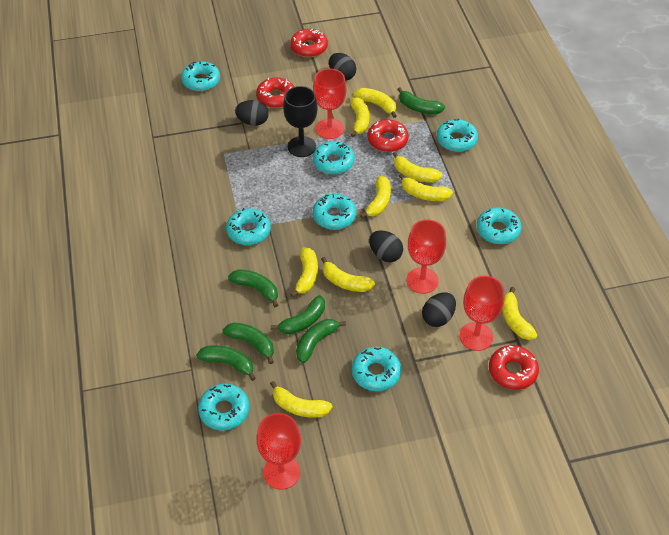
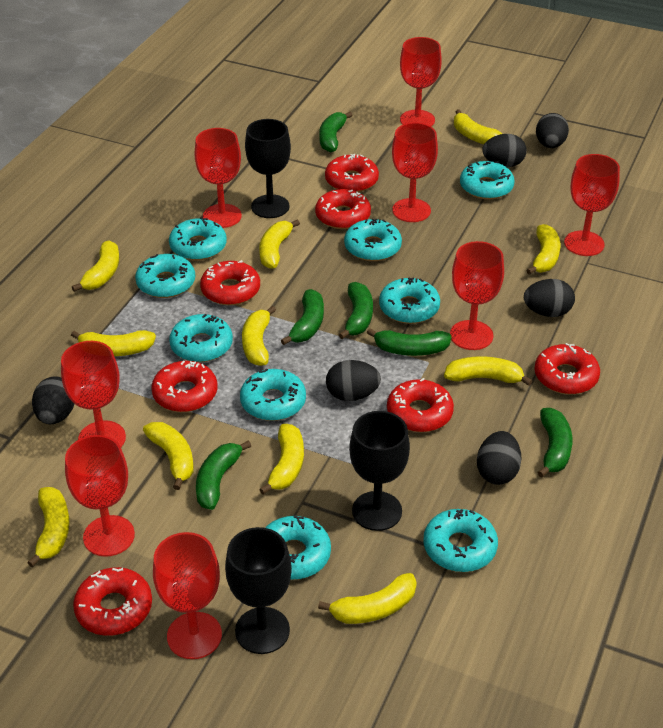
black egg: [235,100,269,126] [329,53,356,81] [369,230,403,262] [422,292,456,327] = 4 -> [32,376,74,424] [326,360,381,401] [477,431,521,485] [482,134,527,167] [524,279,575,317] [536,113,569,148] = 6
black goblet: [283,86,317,157] = 1 -> [225,527,292,654] [245,119,291,218] [349,411,410,531] = 3
red donut: [256,77,294,108] [290,29,328,57] [368,120,409,152] [489,345,539,390] = 4 -> [73,567,152,636] [151,361,218,412] [200,260,260,305] [315,189,371,229] [325,154,379,192] [387,378,454,432] [534,343,600,394] = 7
red goblet: [256,413,301,490] [313,69,346,139] [407,220,446,294] [460,276,504,351] = 4 -> [61,341,126,447] [65,435,135,557] [153,532,222,659] [195,128,242,228] [392,122,438,222] [400,37,442,126] [450,241,504,350] [564,154,620,256] = 8
turquoise donut: [181,61,220,91] [198,384,249,430] [226,208,271,245] [313,141,355,174] [313,194,357,230] [352,347,401,391] [437,119,478,152] [477,207,521,244] = 8 -> [135,254,195,298] [169,217,227,260] [169,314,233,362] [240,368,306,421] [265,515,331,580] [344,219,402,261] [379,278,440,324] [423,509,498,572] [460,161,514,200] = 9
yellow banana: [270,381,332,418] [290,248,318,297] [321,257,375,292] [350,97,370,137] [353,88,397,118] [360,176,391,218] [393,152,442,183] [399,173,453,201] [502,287,537,340] = 9 -> [27,487,70,567] [71,330,156,356] [72,240,119,292] [143,422,194,490] [242,306,276,366] [259,220,300,269] [259,424,304,495] [318,573,417,624] [444,356,533,386] [454,109,502,144] [526,224,560,275] = 11

